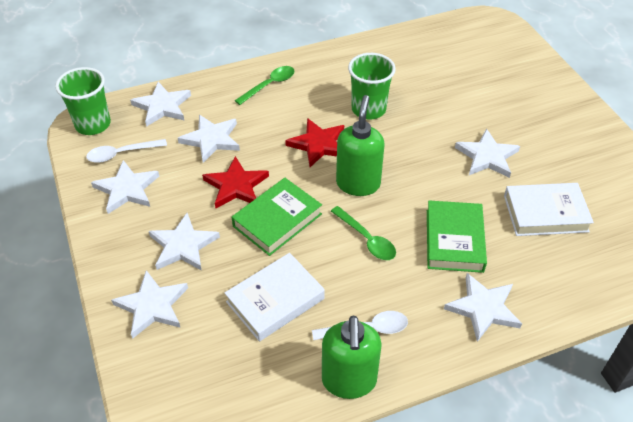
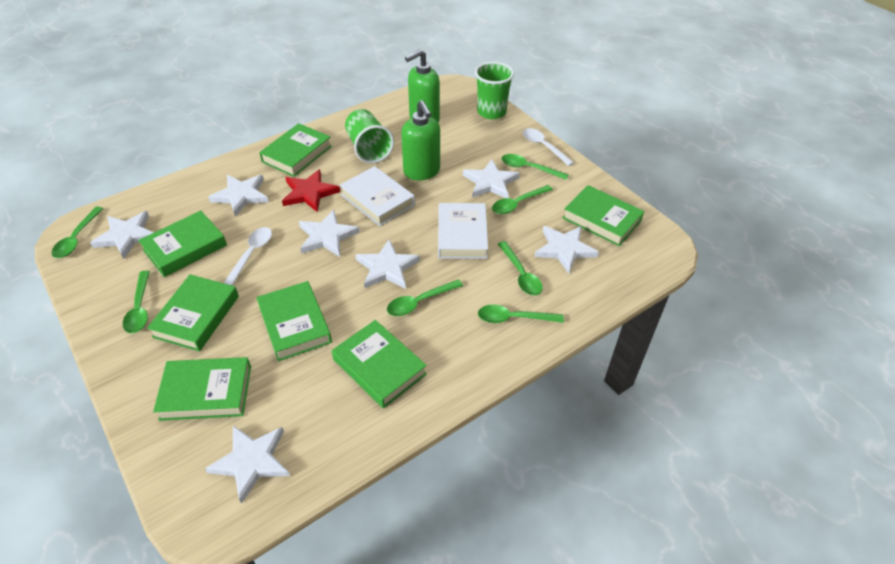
green book: [232,178,322,256] [427,200,487,273] = 2 -> [138,211,227,277] [147,274,239,351] [153,357,251,421] [256,281,332,361] [259,123,332,177] [332,320,427,408] [563,185,644,246] = 7
green spoon: [234,66,295,105] [331,206,396,260] = 2 -> [51,207,104,258] [123,271,150,333] [387,279,463,316] [478,305,564,323] [492,185,553,214] [498,241,543,296] [502,154,568,180] = 7
red star: [202,156,269,208] [285,118,344,167] = 2 -> [282,169,340,212] = 1

